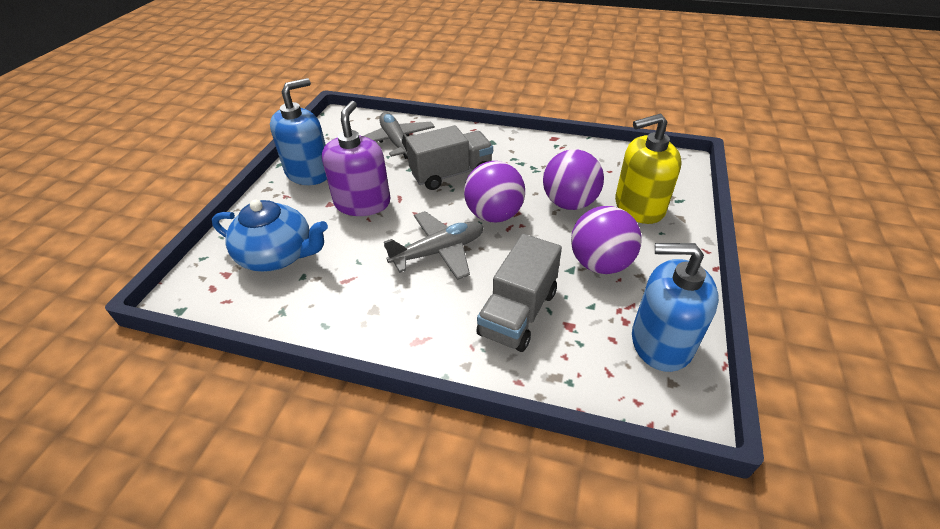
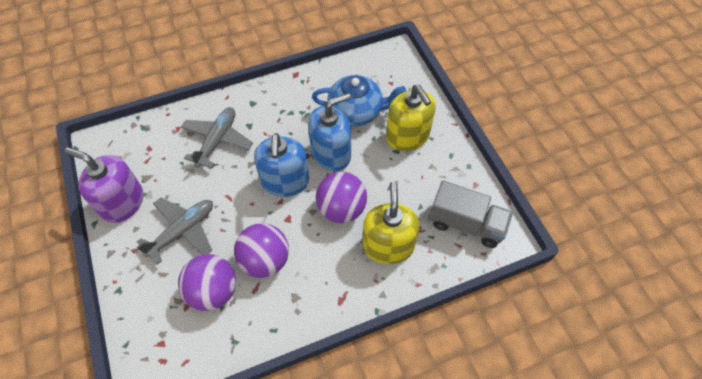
grey truck: [406,125,493,190] [476,234,562,352] = 2 -> [429,181,513,248] = 1
yellow soap dispenser: [615,114,682,224] = 1 -> [362,181,420,264] [386,85,436,151] = 2

